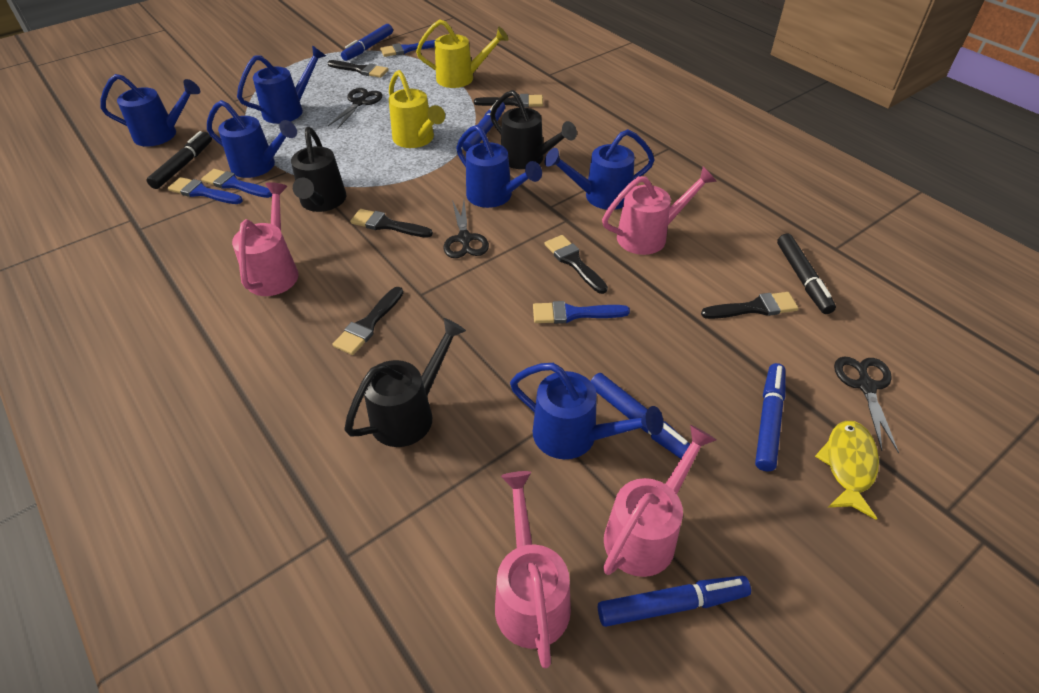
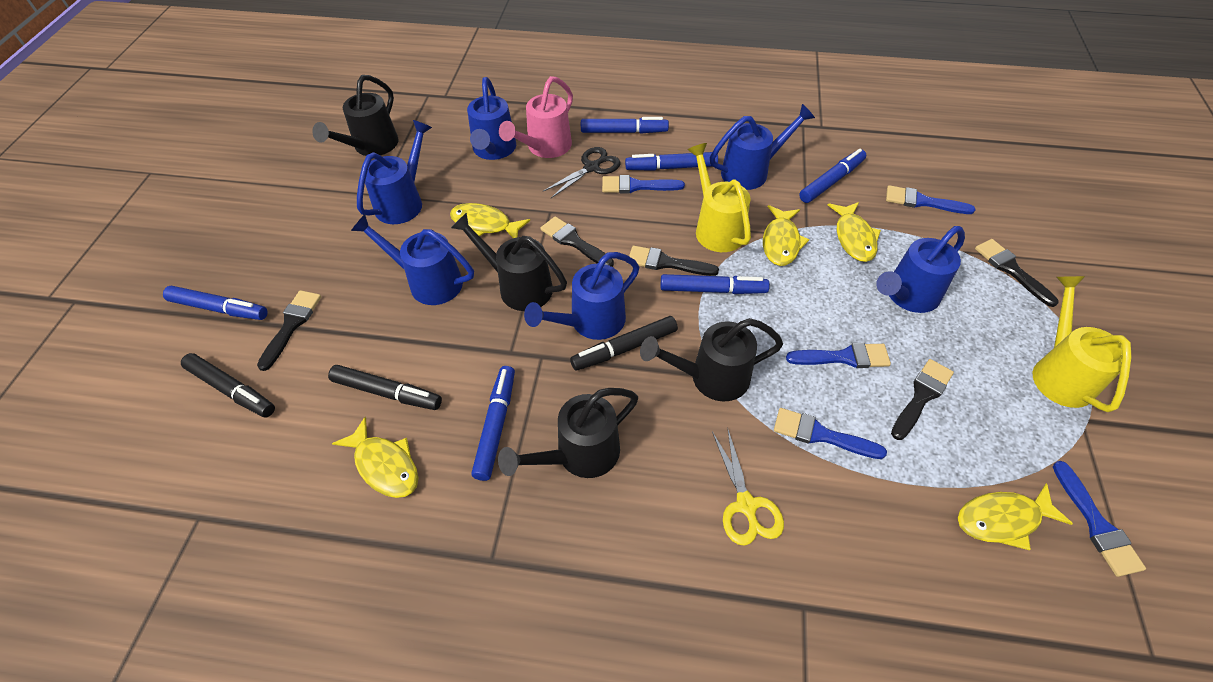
black brush: [327,60,388,78] [333,287,403,355] [350,209,433,238] [474,94,543,107] [545,235,608,294] [701,292,799,319] = 6 -> [257,290,321,371] [540,216,614,267] [628,246,719,276] [891,359,954,440] [975,239,1059,307] = 5
black marker: [146,131,212,189] [777,234,836,314] = 2 -> [181,353,275,417] [328,365,442,410] [570,316,678,371] = 3
black scissors: [328,88,382,129] [443,200,489,258] [834,357,899,453] = 3 -> [543,147,620,198] = 1
black watering can: [291,127,346,212] [345,318,466,447] [490,90,577,169] = 3 -> [312,75,398,156] [451,212,567,311] [498,388,638,478] [640,318,783,401] = 4
blue brush: [168,177,243,204] [201,169,272,198] [380,40,435,57] [533,301,630,324] = 4 -> [602,175,685,193] [774,408,887,459] [786,343,891,368] [886,185,975,214] [1053,461,1146,577] = 5
blue marker: [341,24,393,61] [462,101,505,152] [591,373,690,459] [598,576,751,627] [755,363,785,472] = 5 -> [163,286,268,320] [471,366,515,481] [581,117,669,133] [625,152,718,171] [661,274,770,294] [799,149,866,203] = 6
pink watering can: [232,182,298,296] [495,471,571,668] [602,167,717,255] [603,425,716,577] = 4 -> [499,76,573,158] = 1
yellow fish: [815,421,879,520] = 1 -> [332,417,418,498] [450,203,530,238] [763,205,809,266] [828,202,881,262] [958,483,1073,550] = 5
yellow scissors: none = 0 -> [712,430,784,546] = 1

